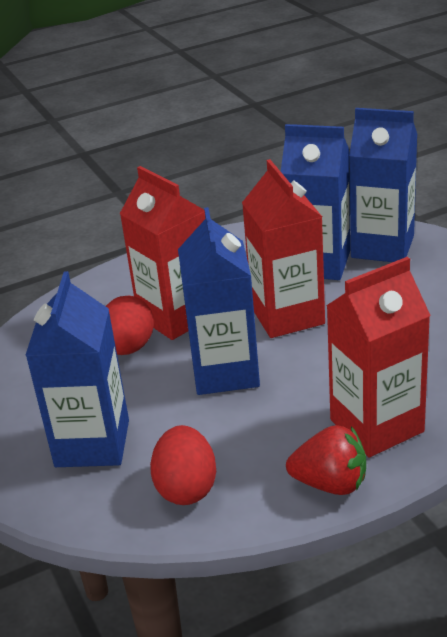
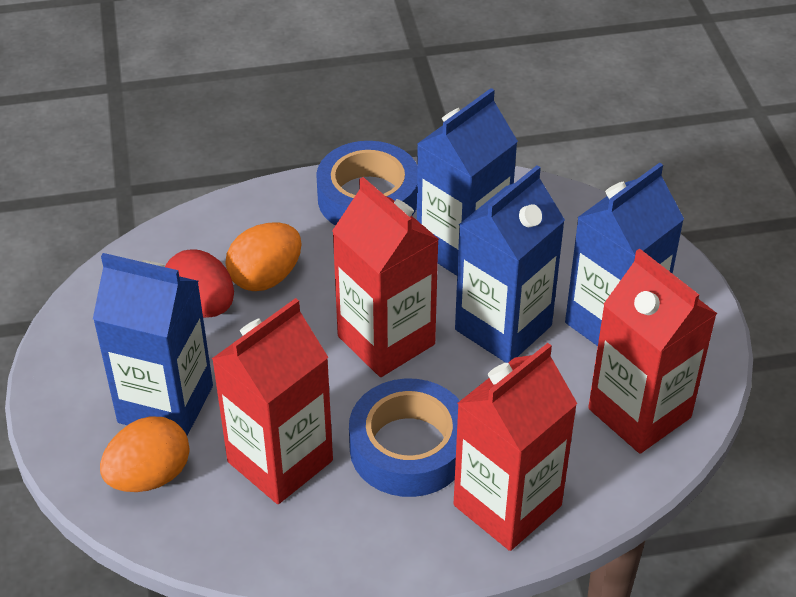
blue tape: none = 0 -> [316,141,417,226] [349,379,460,497] = 2
orange egg: none = 0 -> [100,416,189,492] [226,222,302,291] = 2
red carton: [120,166,205,340] [242,159,325,338] [326,257,431,457] = 3 -> [212,298,333,504] [332,177,439,377] [454,343,577,551] [588,249,717,454] = 4
red egg: [106,296,154,355] [150,425,216,505] = 2 -> [165,249,234,318] = 1
red strawberry: [286,425,366,495] = 1 -> none = 0

